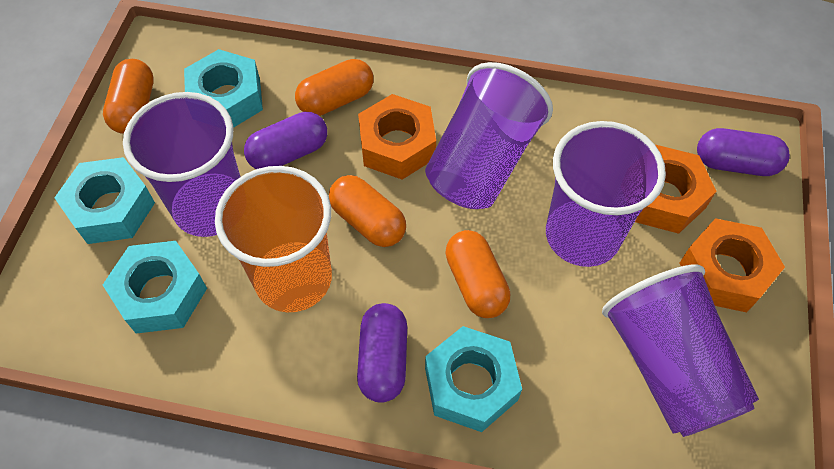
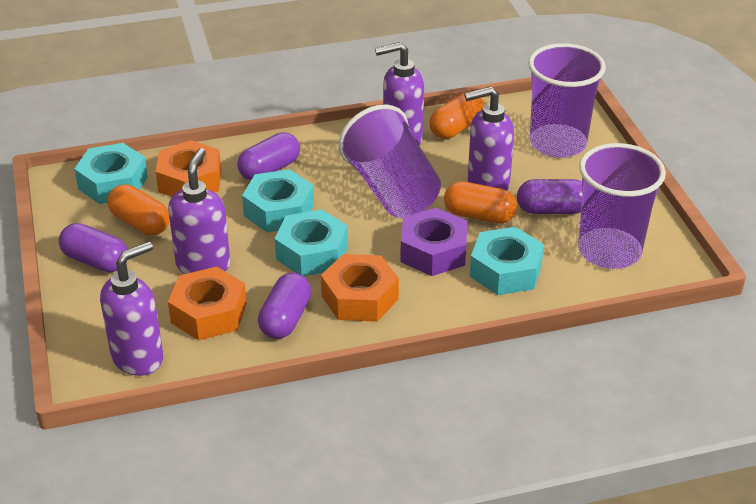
orange capsule: [103,59,154,134] [295,59,374,116] [329,175,406,247] [445,230,510,318] = 4 -> [108,184,170,235] [429,92,485,139] [444,181,517,224] = 3
orange cup: [215,166,332,312] = 1 -> none = 0
purple capsule: [244,112,327,169] [357,303,407,403] [697,128,790,176] = 3 -> [59,223,127,273] [237,132,300,180] [258,272,311,339] [517,179,582,214] = 4
purple cup: [123,92,240,237] [425,62,553,209] [546,121,666,267] [602,264,759,437] = 4 -> [338,105,441,218] [528,43,606,158] [578,143,666,269] = 3
purple nut: none = 0 -> [400,208,467,276] = 1
purple soap dispenser: none = 0 -> [100,241,163,376] [168,148,230,274] [375,42,424,145] [464,86,514,191] = 4

